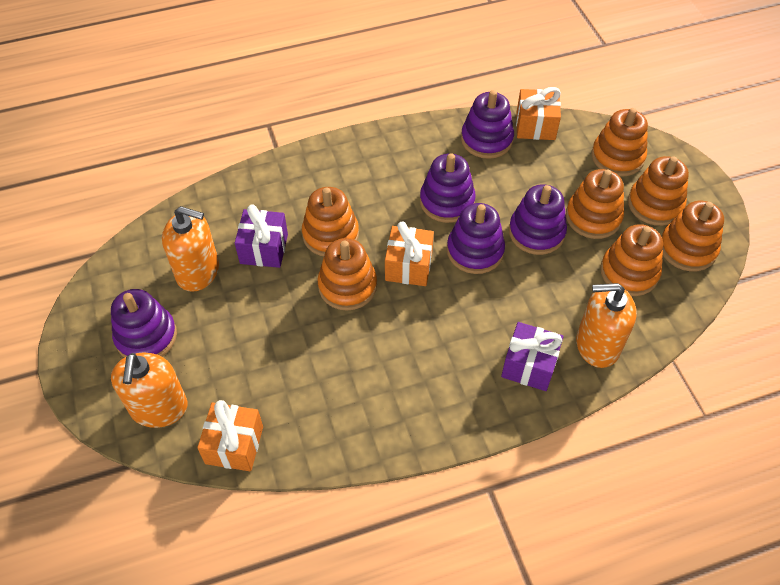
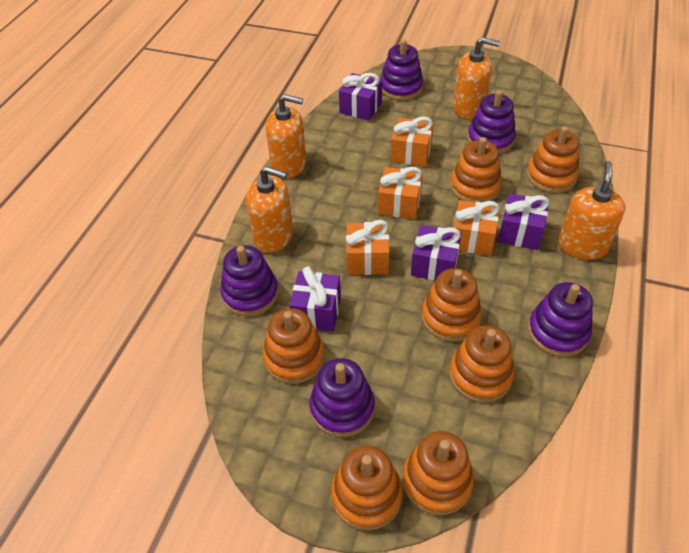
orange gift: [197,400,263,471] [385,221,434,286] [516,87,561,140] = 3 -> [346,220,389,275] [378,167,423,220] [391,116,434,167] [454,200,500,256] = 4
orange soap dispenser: [111,353,187,428] [162,206,219,292] [576,283,637,368] = 3 -> [246,166,293,253] [266,94,306,179] [453,37,500,119] [558,161,626,260] = 4
purple gift: [235,204,288,268] [501,322,564,391] = 2 -> [289,266,341,331] [339,73,382,121] [411,225,462,280] [498,193,550,250] = 4

